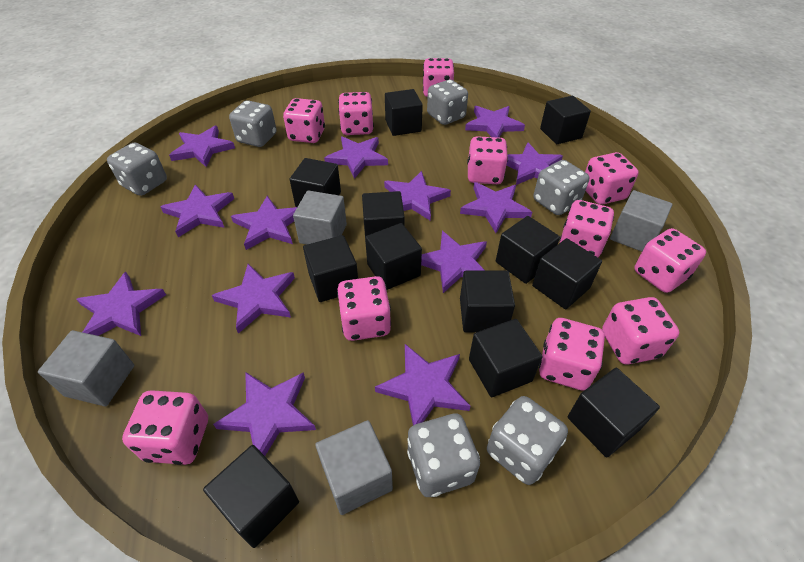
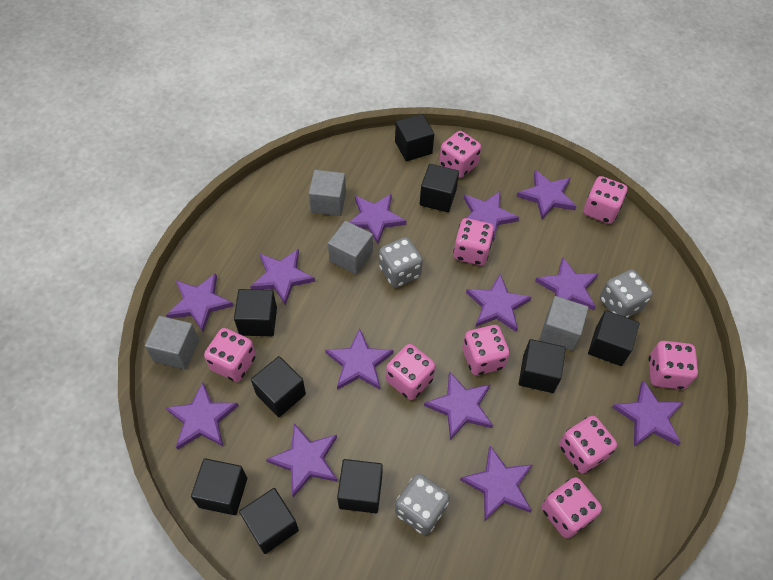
black cube: [203,445,299,548] [290,158,341,207] [303,235,358,302] [362,191,405,243] [365,223,422,290] [385,89,423,136] [460,271,515,332] [469,319,543,397] [496,216,560,284] [532,238,602,309] [540,96,591,144] [568,368,660,457] = 12 -> [191,458,247,515] [234,289,277,336] [239,488,299,554] [251,356,306,417] [337,459,383,513] [395,114,434,161] [420,164,459,212] [519,339,566,393] [588,310,640,366] = 9
grey dice: [107,143,167,196] [229,100,277,147] [407,413,480,497] [427,80,468,125] [487,396,568,485] [533,160,589,215] = 6 -> [379,237,423,288] [395,474,450,535] [600,270,653,318] = 3
pink dice: [122,390,208,465] [283,98,325,143] [337,276,391,341] [338,92,374,135] [423,58,454,97] [467,136,508,184] [539,318,605,390] [559,200,614,257] [585,152,639,205] [602,297,679,365] [634,228,706,293] = 11 -> [204,328,256,382] [386,344,436,400] [439,131,481,178] [453,218,494,265] [462,325,510,375] [541,477,602,538] [559,416,617,474] [583,176,628,224] [648,341,698,389] = 9

